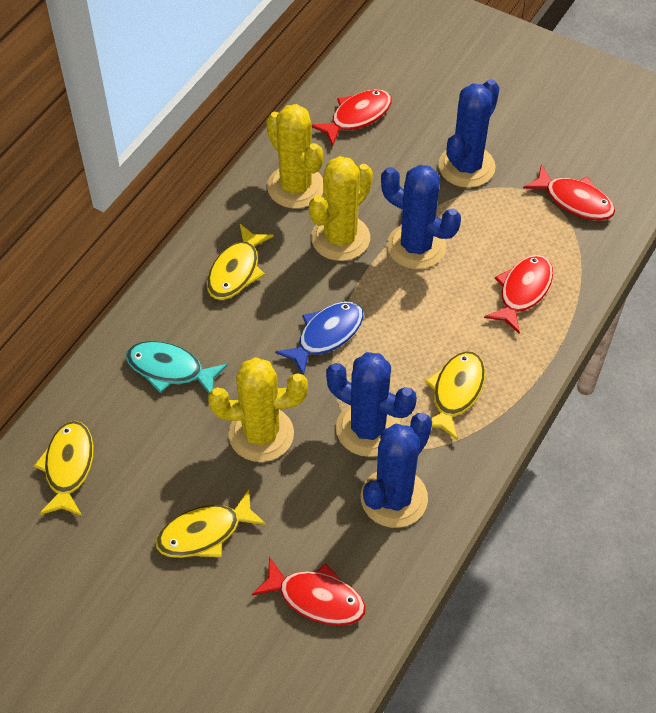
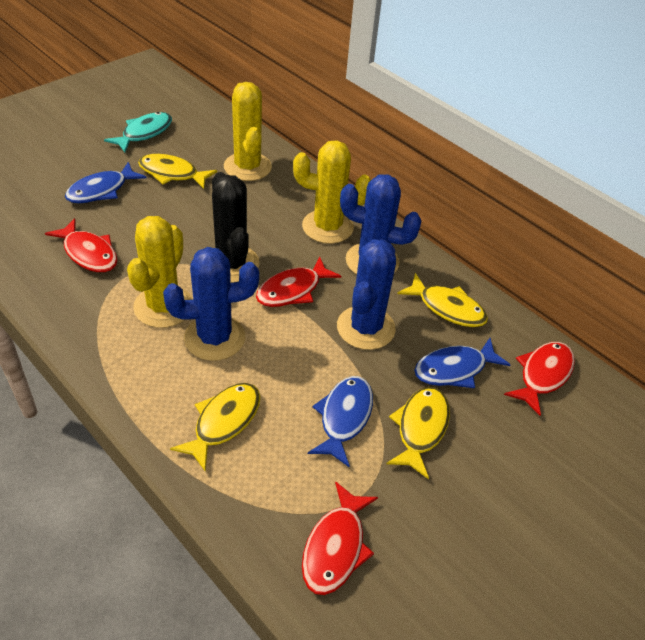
black cactus: none = 0 -> [212,172,260,283] = 1
blue cactus: [326,352,417,457] [361,413,432,528] [381,165,461,269] [438,79,500,188] = 4 -> [163,247,259,361] [337,239,396,350] [340,174,422,274] = 3
blue fish: [275,301,364,375] = 1 -> [65,162,147,203] [308,376,373,467] [414,338,511,388] = 3

